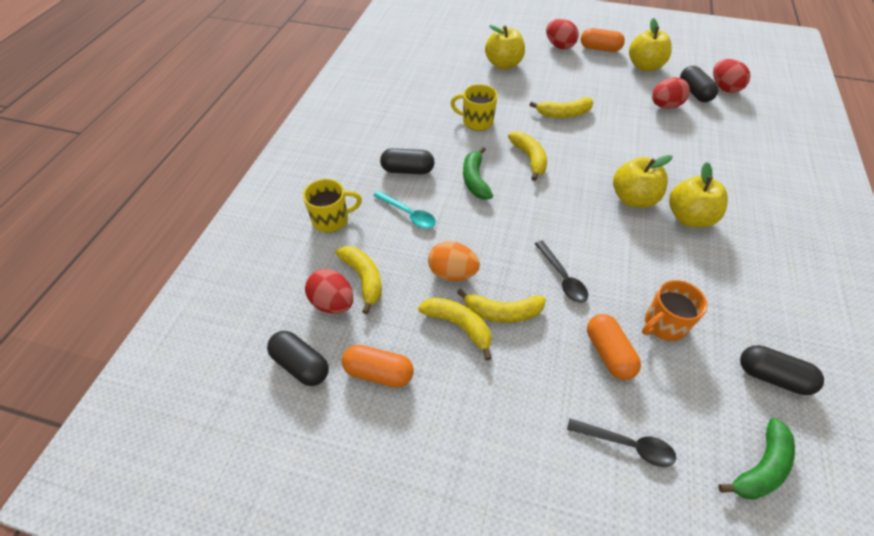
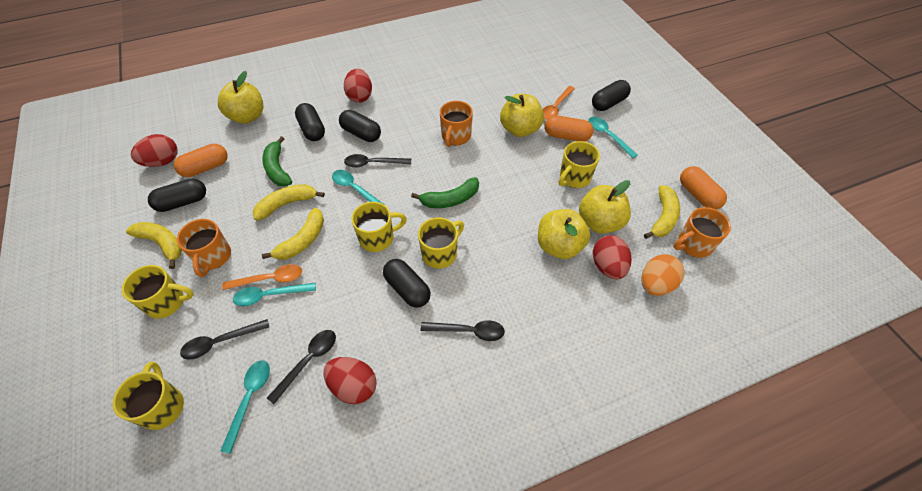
black capsule: [267,331,329,386] [380,148,435,174] [680,66,718,102] [740,345,824,395] = 4 -> [148,178,206,212] [295,103,325,141] [339,110,381,142] [383,259,431,308] [592,80,631,111] = 5
black spoon: [535,241,588,303] [567,418,676,467] = 2 -> [180,319,269,360] [267,330,336,404] [344,154,411,168] [421,320,505,341] = 4
orange mug: [642,280,707,341] = 1 -> [177,219,231,277] [440,101,473,147] [674,207,731,258] = 3
orange spoon: none = 0 -> [222,264,302,290] [542,86,575,120] = 2
turquoise spoon: [373,191,436,228] = 1 -> [220,360,270,454] [233,283,316,306] [332,170,386,206] [588,117,638,158] = 4
yellow banana: [336,246,382,314] [418,298,492,361] [457,289,546,323] [508,131,547,181] [529,97,594,118] = 5 -> [126,222,182,269] [253,184,325,221] [262,208,324,260] [644,185,680,239] = 4
yellow mug: [303,179,362,233] [451,84,498,131] = 2 -> [113,361,184,430] [122,265,194,319] [351,202,407,252] [418,217,464,268] [559,141,600,188] = 5

